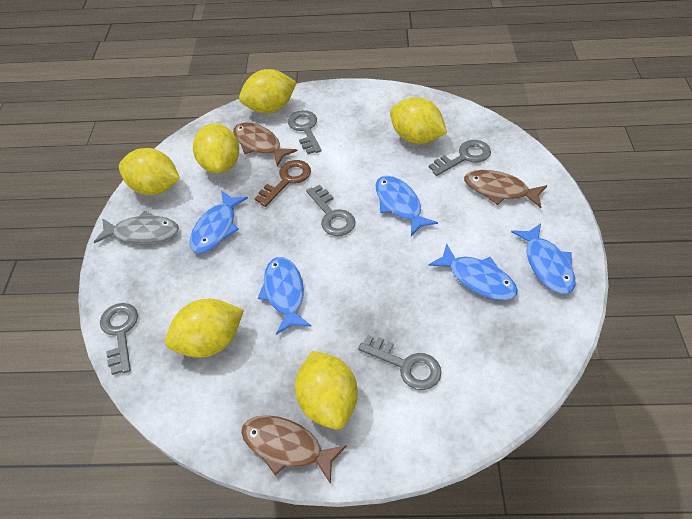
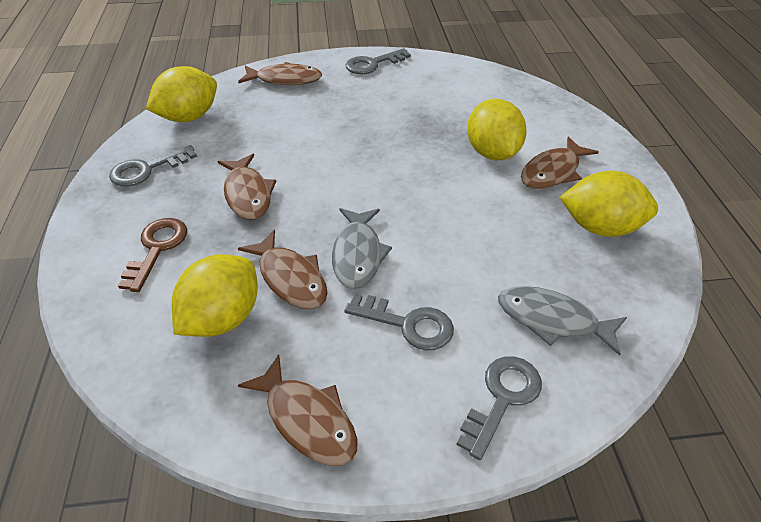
blue fish: [190,190,248,253] [258,257,311,335] [375,175,438,236] [428,243,518,300] [511,223,575,294] = 5 -> none = 0
brown fish: [233,122,297,166] [241,415,347,484] [464,170,547,208] = 3 -> [217,154,276,220] [238,62,322,85] [238,230,328,309] [238,354,358,466] [521,136,599,189] = 5
grey fish: [94,211,179,244] = 1 -> [332,208,392,289] [498,286,627,356] = 2
grey key: [100,303,138,375] [288,110,321,154] [306,185,356,236] [358,335,442,390] [429,140,491,176] = 5 -> [109,145,197,187] [344,294,454,350] [346,48,411,74] [456,356,542,460] = 4
yellow lemon: [119,148,180,195] [165,299,244,358] [193,124,239,173] [239,69,297,113] [295,351,358,429] [390,97,447,144] = 6 -> [146,66,217,122] [172,254,258,337] [467,99,527,160] [559,171,658,237] = 4

